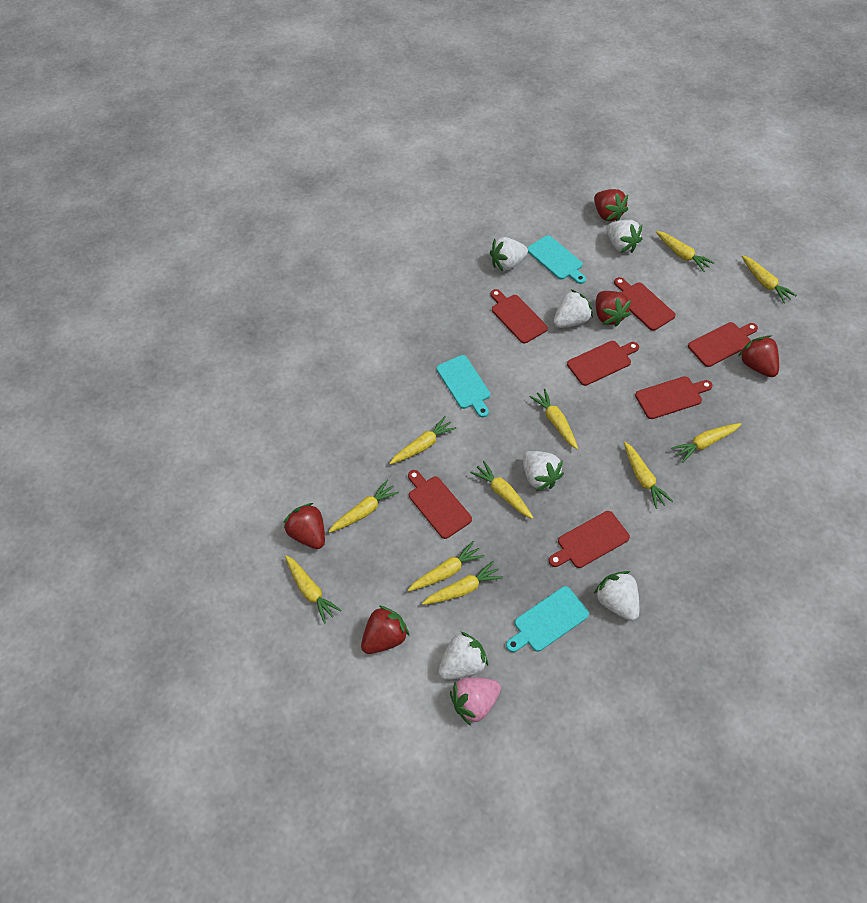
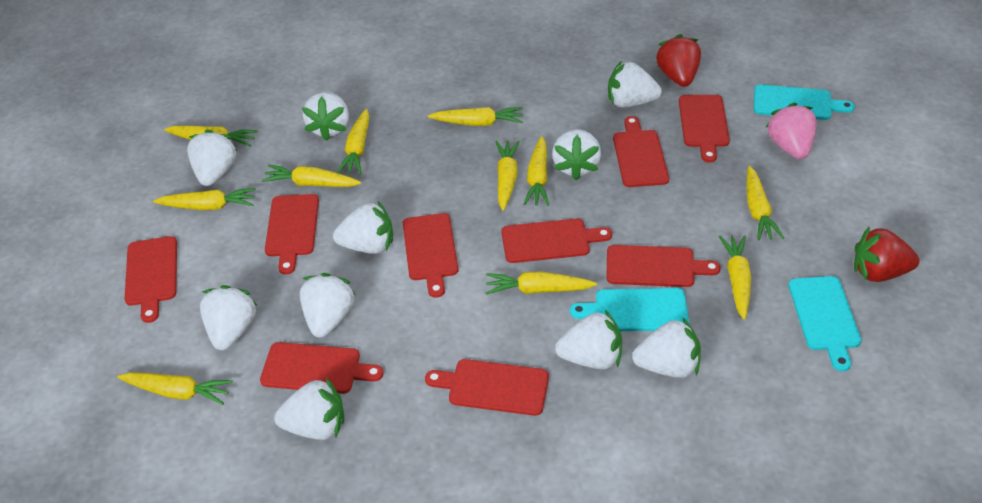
red cutting board: [408,470,472,539] [491,289,548,343] [549,511,630,568] [567,341,639,386] [614,277,675,331] [635,376,713,419] [688,322,758,367] = 7 -> [124,236,177,323] [260,342,383,394] [265,194,319,275] [403,213,459,298] [425,359,549,416] [501,218,612,263] [606,245,721,287] [613,116,669,187] [679,95,730,163] = 9
red strawberry: [283,503,325,549] [361,605,409,654] [594,189,628,221] [596,291,631,327] [739,335,779,377] = 5 -> [656,34,701,87] [854,227,920,282] = 2
white strawberry: [438,632,488,680] [490,237,528,271] [523,451,564,491] [554,290,593,328] [594,571,639,621] [606,220,642,253] = 6 -> [187,129,237,186] [200,285,258,350] [274,377,344,440] [300,273,355,338] [302,92,349,141] [333,201,393,254] [552,129,601,180] [555,310,622,369] [608,61,662,107] [632,318,701,378] = 10

